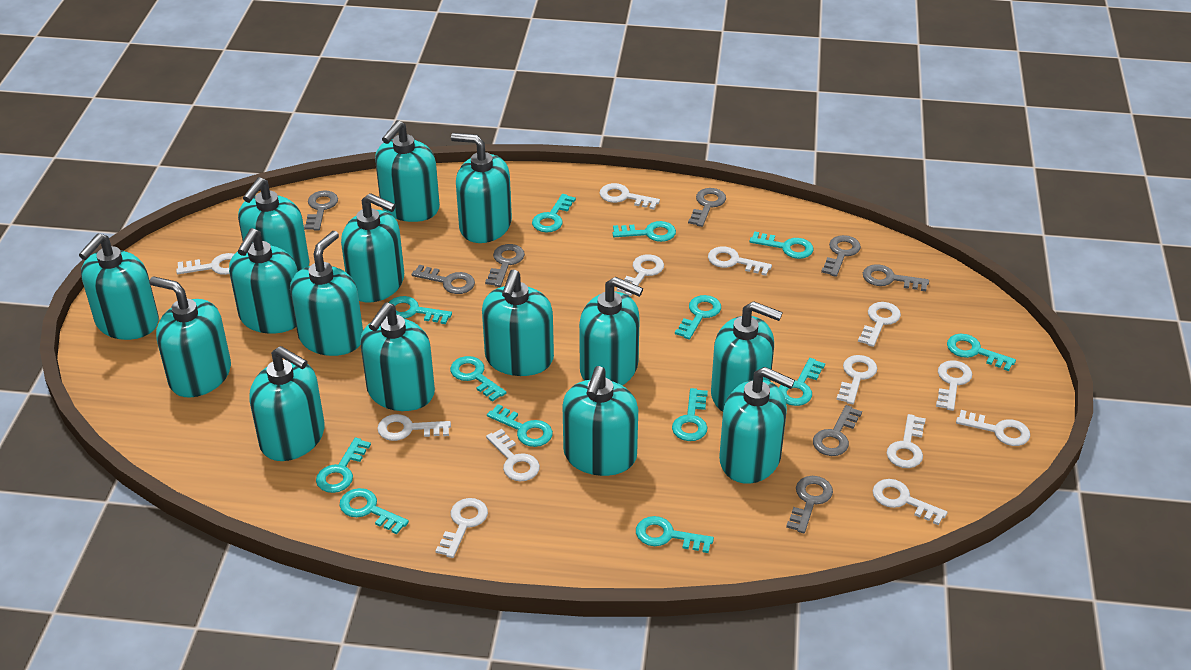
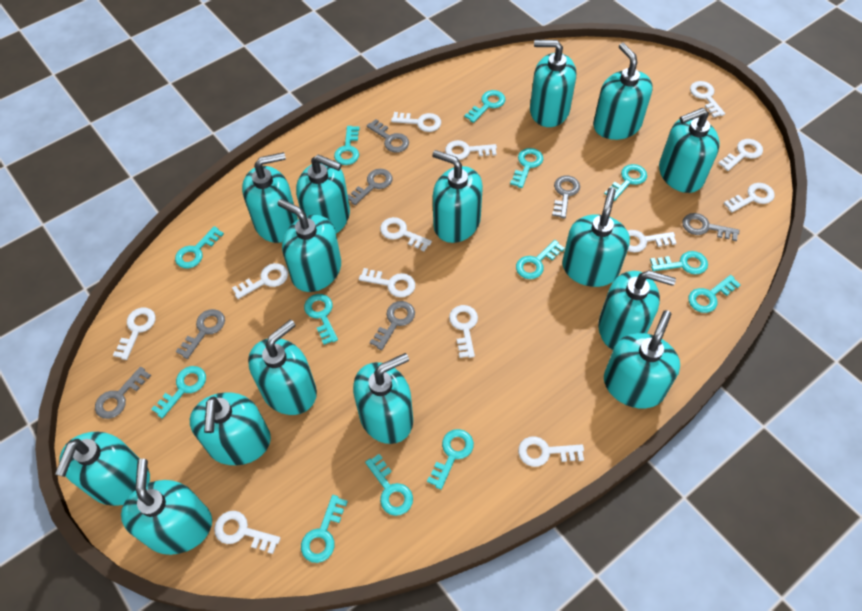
grey key: [304,190,338,231] [412,265,475,294] [485,244,525,287] [688,188,726,227] [786,476,833,533] [813,405,862,456] [821,235,861,277] [863,264,929,291] = 8 -> [95,367,151,419] [176,309,225,359] [348,169,392,205] [367,119,409,152] [370,301,415,350] [552,176,580,218] [682,213,739,241] = 7

